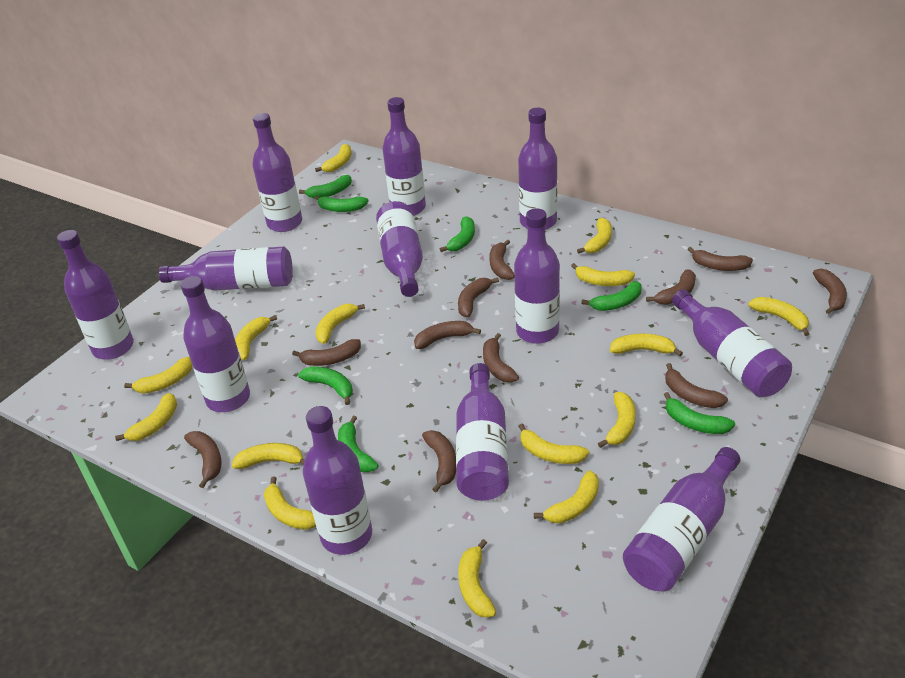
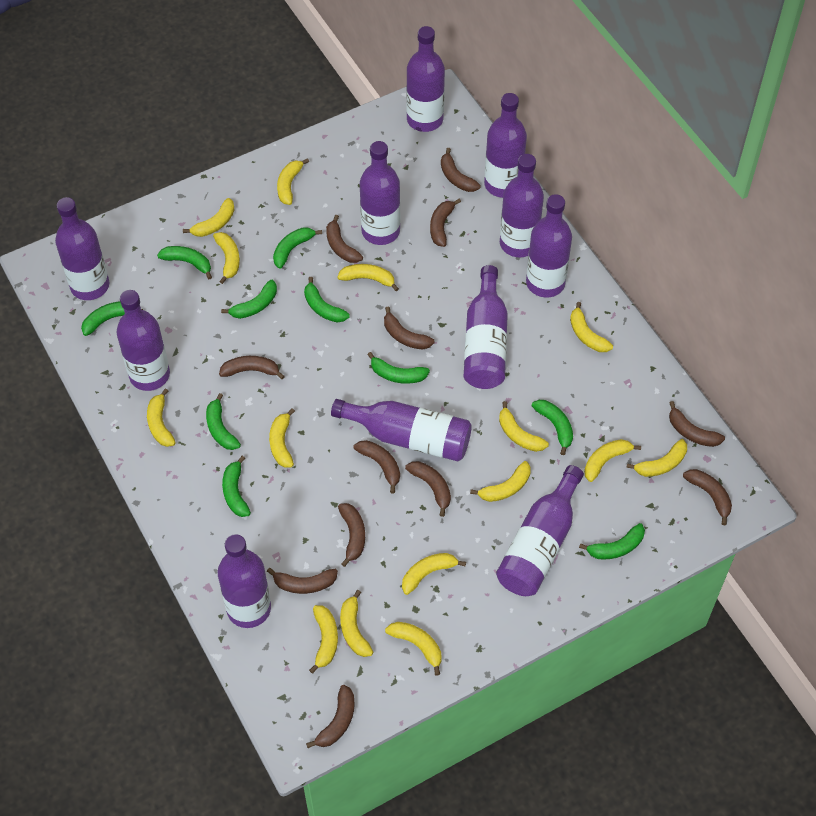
brown banana: [184,431,222,488] [292,339,361,366] [414,321,481,349] [422,430,456,492] [458,277,499,317] [483,333,519,383] [489,239,515,280] [646,269,696,305] [665,363,728,408] [687,247,753,271] [813,269,847,314] = 11 -> [219,356,285,379] [267,568,338,594] [306,685,355,748] [326,215,363,263] [338,503,365,567] [354,440,400,493] [384,306,435,349] [405,461,451,517] [430,199,461,247] [441,148,481,192] [669,401,725,447] [683,469,732,525] = 12
green banana: [298,366,353,405] [299,175,352,199] [315,195,369,212] [338,416,378,472] [440,216,475,252] [581,281,642,311] [664,392,735,434] = 7 -> [81,301,143,336] [157,246,212,279] [206,393,241,450] [221,280,277,319] [222,456,251,517] [273,227,322,268] [304,277,350,323] [367,352,430,384] [532,400,573,455] [579,523,645,560] = 10
purple bottle: [57,230,134,360] [159,246,293,291] [181,276,250,412] [253,113,302,232] [303,406,372,555] [376,201,423,297] [382,97,426,215] [456,363,509,501] [514,208,560,344] [518,108,557,230] [623,447,741,591] [672,289,792,397] = 12 -> [55,197,109,300] [117,290,170,391] [218,534,271,628] [331,399,472,461] [360,141,400,245] [406,26,445,132] [464,265,508,389] [484,93,527,198] [496,465,584,596] [500,154,544,257] [526,194,572,298] = 11

